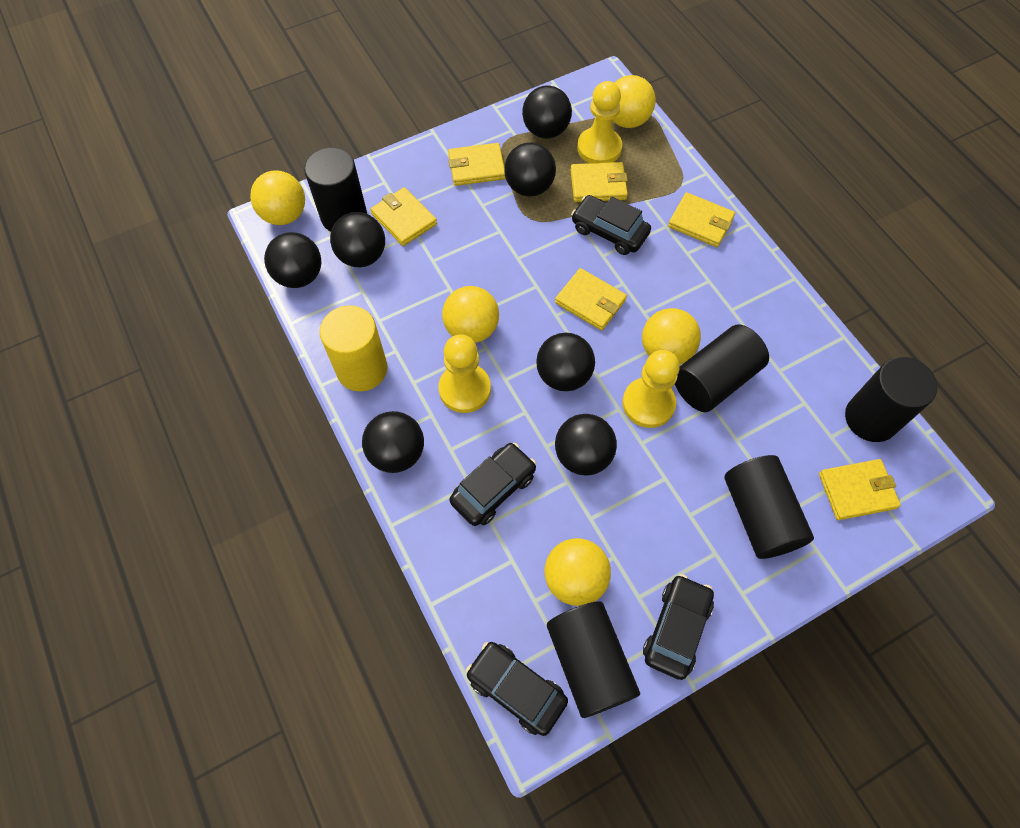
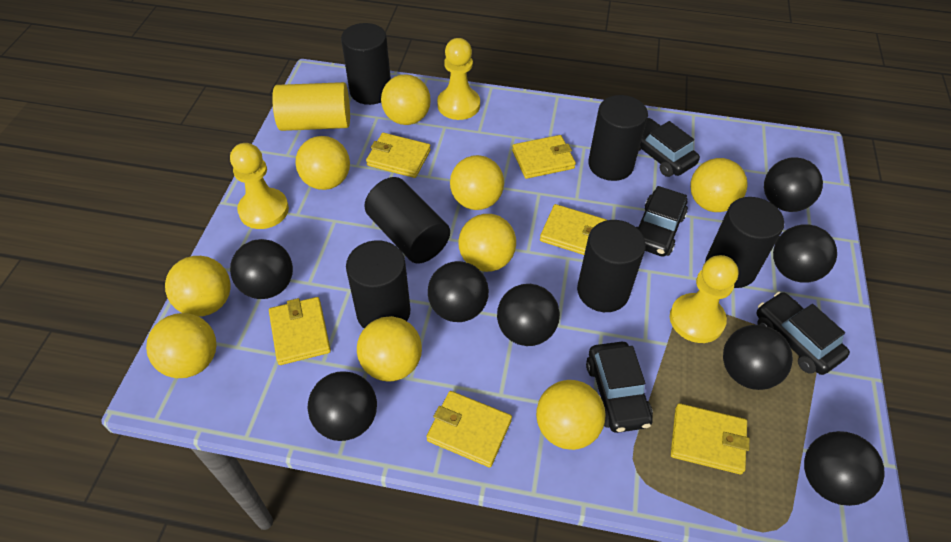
black ball: [264,232,321,288] [330,212,385,267] [362,411,424,473] [504,142,556,196] [522,86,572,139] [536,333,595,391] [555,414,617,476] = 7 -> [230,239,293,299] [308,371,377,441] [428,261,489,322] [497,284,560,346] [723,325,793,390] [764,157,823,212] [773,224,837,283] [804,431,885,506] = 8
black cylinder: [304,147,367,232] [547,601,640,718] [675,325,769,412] [725,455,814,559] [845,357,937,442] = 5 -> [341,23,391,105] [346,241,410,328] [364,177,450,264] [577,220,646,312] [588,95,648,181] [705,197,784,288] = 6
yellow ball: [250,170,305,225] [442,286,499,343] [545,538,611,606] [612,75,656,128] [642,308,701,365] = 5 -> [146,313,217,378] [165,256,231,317] [295,136,350,190] [357,316,422,381] [381,74,431,125] [450,155,504,210] [458,214,516,272] [536,380,605,450] [690,158,748,212] = 9

